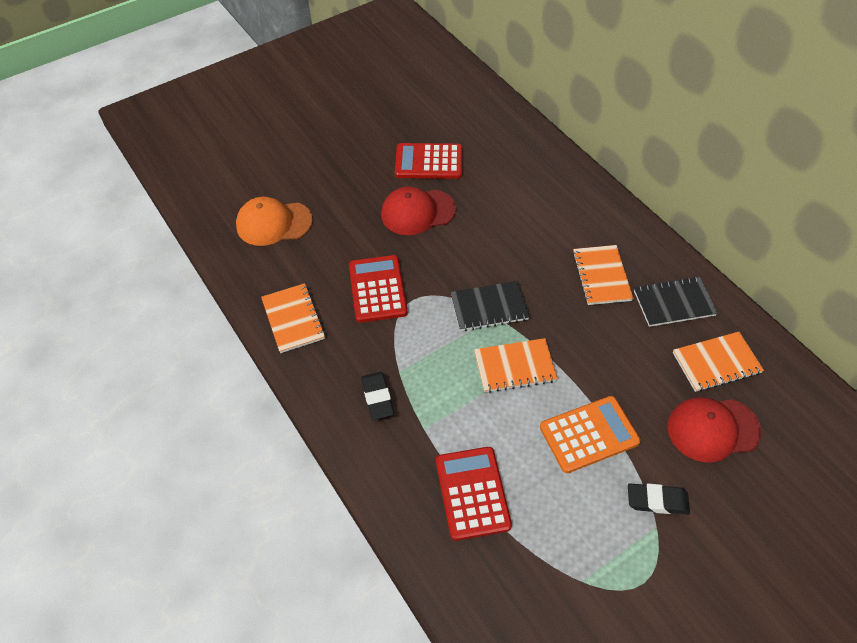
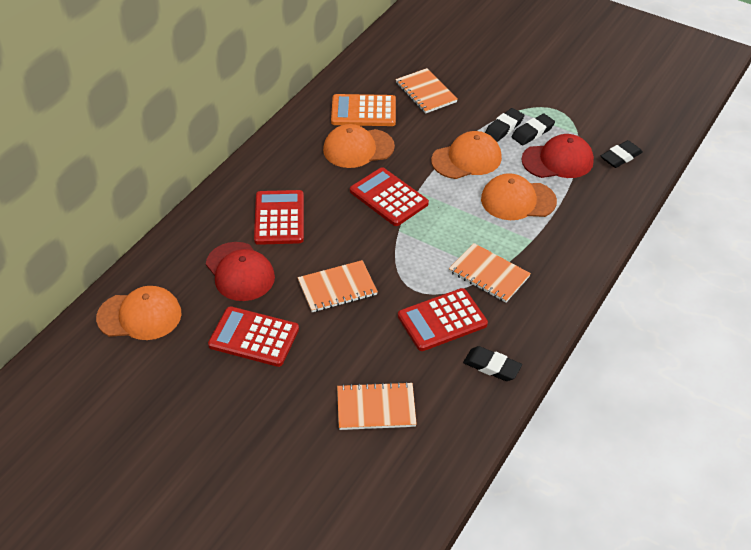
black eraser: [361,372,394,420] [628,484,690,514] = 2 -> [463,346,522,381] [485,108,525,142] [512,114,555,145] [601,140,643,168] = 4
black notebook: [450,281,530,331] [634,277,718,327] = 2 -> none = 0
orange cap: [236,197,313,246] = 1 -> [96,286,182,340] [323,124,395,168] [431,131,502,179] [481,173,557,220] = 4
red calculator: [349,255,408,323] [395,143,462,179] [436,447,512,541] = 3 -> [208,306,299,367] [254,190,304,245] [350,168,429,226] [398,288,488,351] = 4

